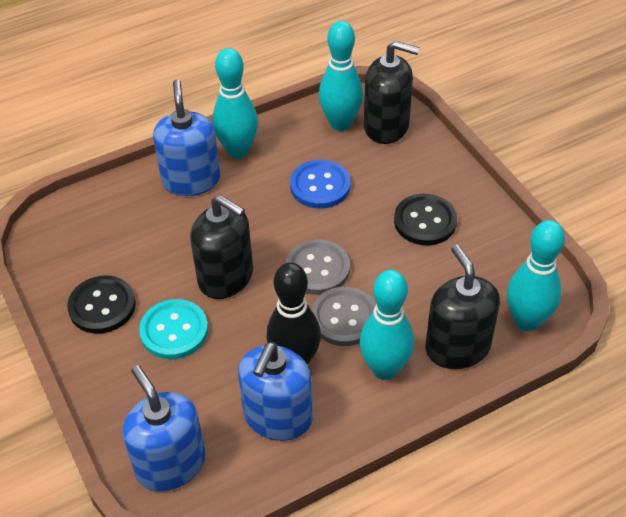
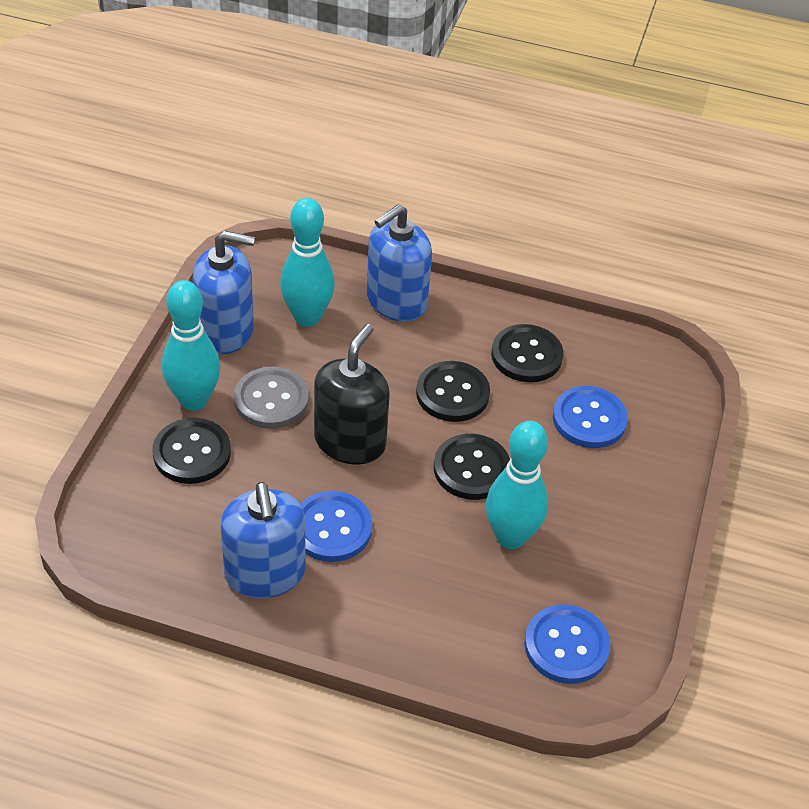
black bowling pin: [266,262,321,365] = 1 -> none = 0
black button: [67,275,136,334] [394,194,457,245] = 2 -> [152,418,231,484] [416,361,490,422] [434,434,510,500] [491,324,563,382] = 4
black soap dispenser: [190,195,253,299] [364,41,420,144] [425,245,500,369] = 3 -> [314,324,390,464] = 1
blue button: [290,160,351,208] = 1 -> [300,491,372,562] [524,605,611,684] [553,386,628,448] = 3
grey button: [285,239,350,295] [311,287,376,346] = 2 -> [234,367,309,429] = 1
turquoise bowling pin: [212,48,258,158] [319,21,363,131] [359,270,414,380] [507,220,565,331] = 4 -> [162,280,220,411] [280,198,335,327] [486,421,548,549] = 3
turquoise button: [139,299,208,359] = 1 -> none = 0

